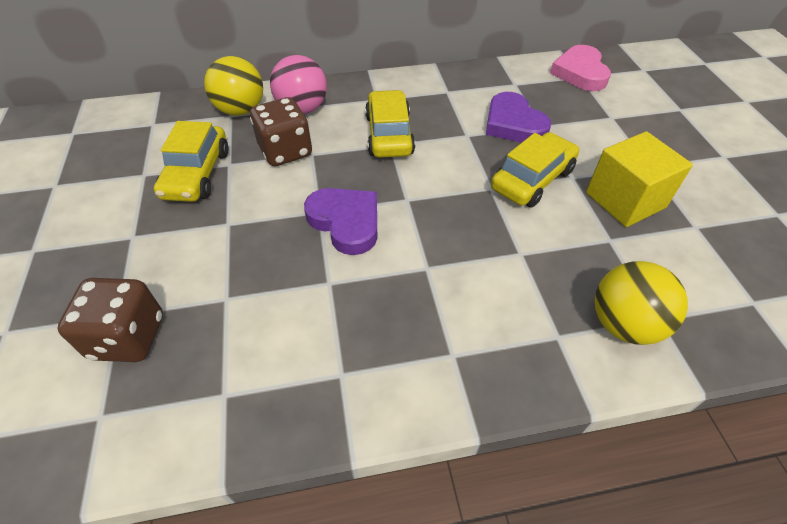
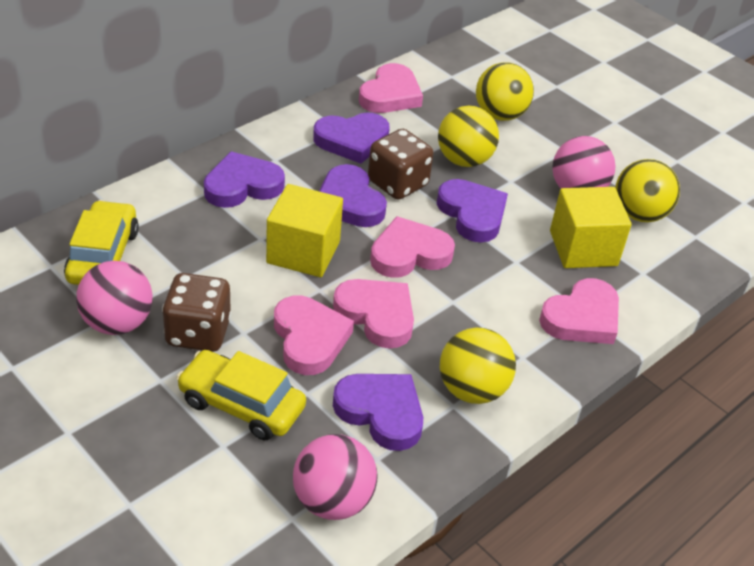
pink ball: [270,55,327,114] = 1 -> [76,261,153,335] [293,434,378,520] [552,136,615,189] = 3
pink heart: [550,45,611,91] = 1 -> [274,296,354,375] [333,279,414,349] [359,63,423,113] [370,216,455,278] [539,278,619,344] = 5
purple heart: [304,188,377,255] [486,92,551,143] = 2 -> [204,151,285,208] [313,113,390,164] [319,164,387,227] [333,374,423,451] [437,179,508,242] = 5
yellow ball: [204,56,263,116] [595,261,688,345] = 2 -> [438,106,499,167] [440,327,516,404] [476,62,534,121] [615,159,680,222] = 4
yellow car: [154,121,229,202] [365,90,415,158] [491,132,579,207] = 3 -> [64,200,139,285] [176,350,306,440] = 2
yellow cube: [586,131,693,227] = 1 -> [266,184,343,277] [550,187,632,268] = 2

